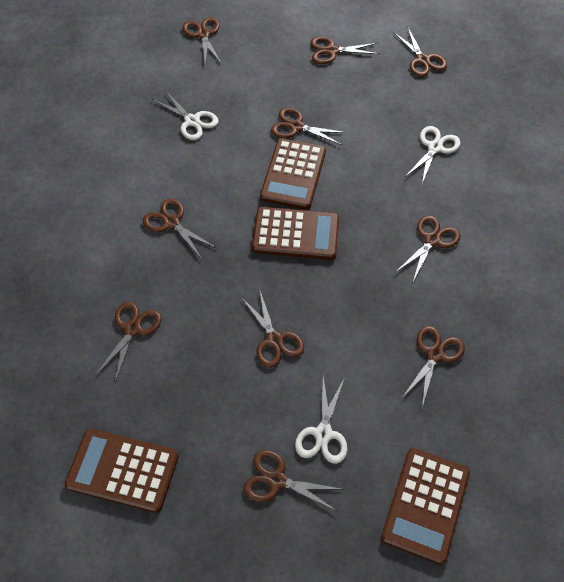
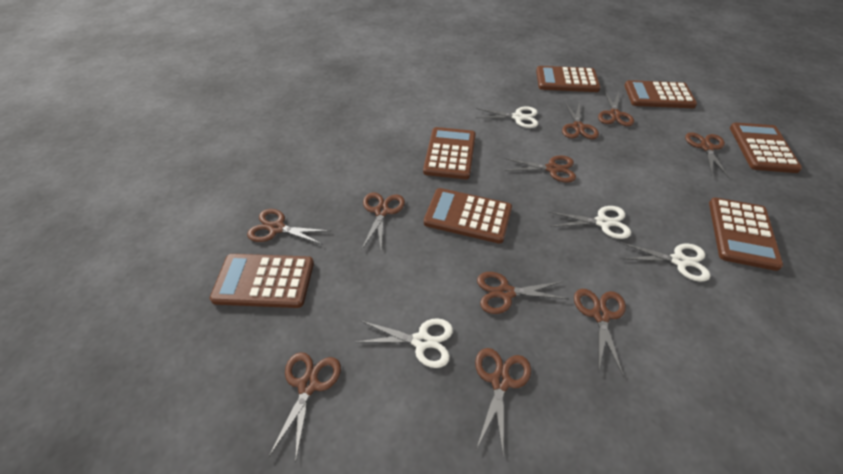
brown calculator: [65,429,179,513] [252,207,339,260] [260,138,326,210] [381,448,470,565] = 4 -> [210,254,314,308] [423,127,476,179] [424,188,512,244] [536,66,600,92] [624,80,697,108] [709,198,783,271] [730,123,802,173] = 7
white scissors: [153,90,219,140] [295,377,348,464] [405,126,461,183] = 3 -> [356,318,453,368] [476,106,538,128] [549,206,631,239] [620,242,710,282] = 4

